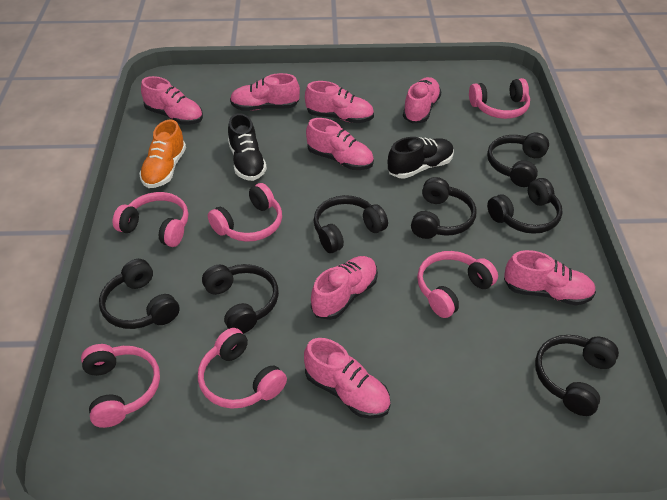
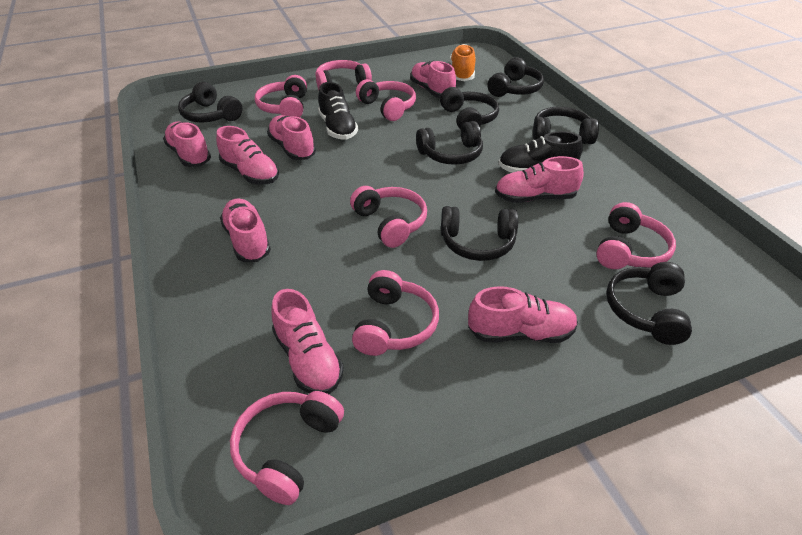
pink headphones: [81,344,160,428] [113,192,188,247] [198,328,287,409] [208,183,282,242] [417,251,498,318] [469,78,530,119] = 6 -> [230,391,344,505] [255,75,307,117] [315,60,372,90] [350,186,427,248] [352,270,439,356] [356,79,416,121] [596,202,676,269] = 7

